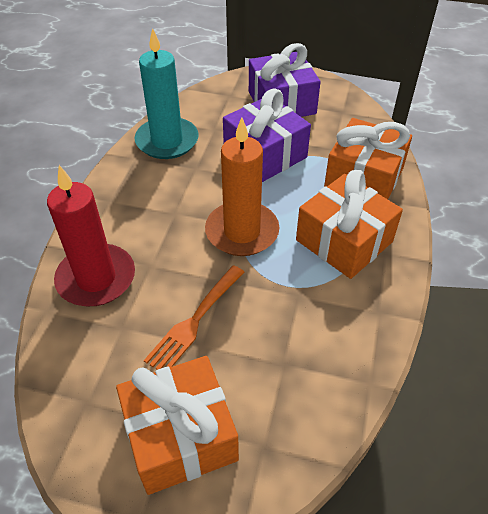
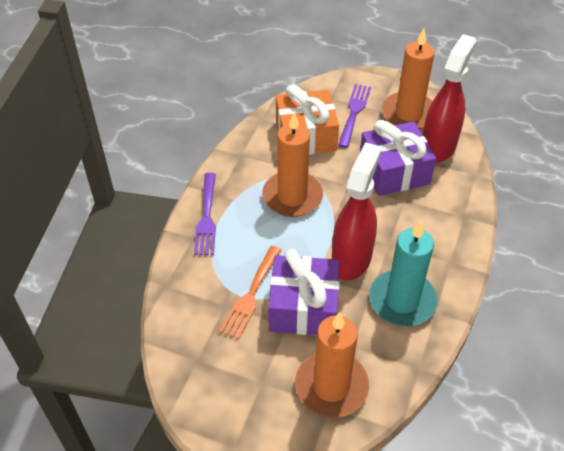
orange candle: [205,117,279,256] = 1 -> [262,112,323,217] [295,312,369,418] [382,29,435,129] = 3
orange gift: [116,356,239,495] [296,170,403,279] [324,118,412,199] = 3 -> [276,84,339,155] = 1
purple fork: none = 0 -> [194,173,216,255] [338,84,371,148] = 2
red candle: [47,165,135,306] = 1 -> none = 0
red spray bottle: none = 0 -> [332,142,381,281] [423,34,476,163] = 2

